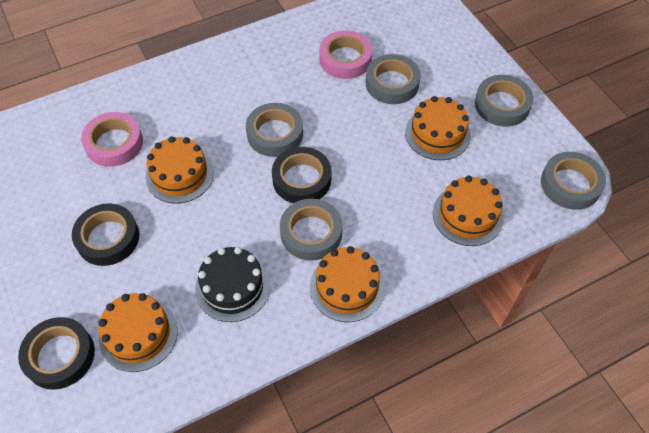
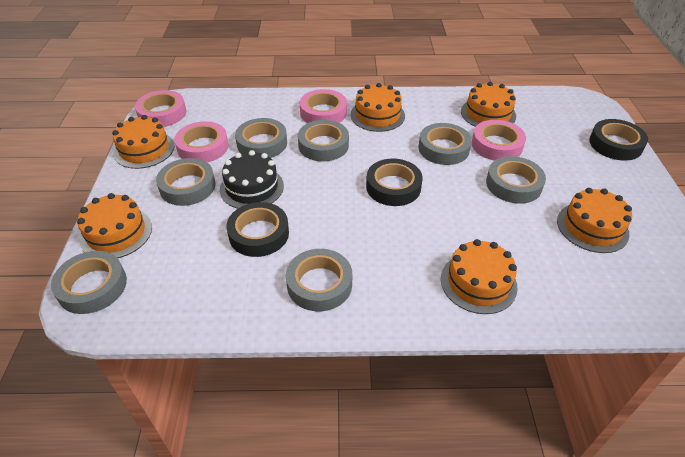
grey tape: [246,103,303,157] [280,199,343,261] [365,54,421,104] [475,75,534,127] [541,152,606,210] = 5 -> [51,251,127,314] [156,158,216,206] [235,118,287,158] [286,249,352,311] [298,120,349,162] [418,123,472,165] [486,156,546,204] = 7
orange cake: [98,293,178,372] [145,136,214,204] [310,246,385,322] [405,96,471,160] [433,176,504,246] = 5 -> [77,193,152,258] [112,115,175,169] [351,83,405,132] [441,239,518,314] [461,82,516,127] [557,188,632,253] = 6
pink tape: [81,112,143,167] [319,30,372,79] = 2 -> [135,90,186,127] [174,121,229,162] [299,89,347,123] [472,120,526,161] = 4

